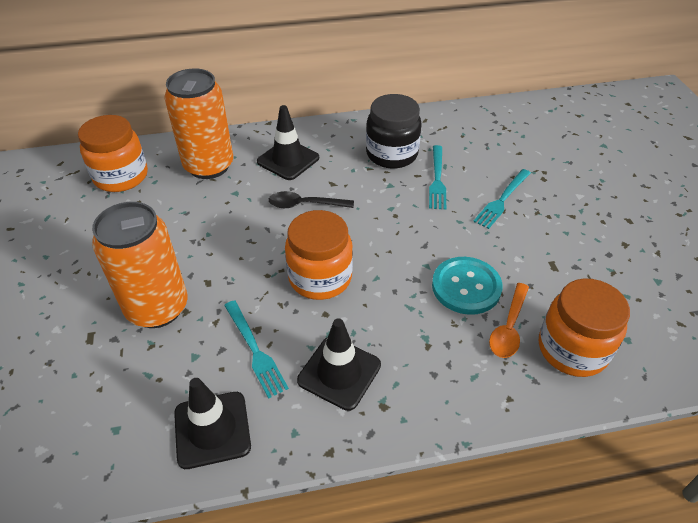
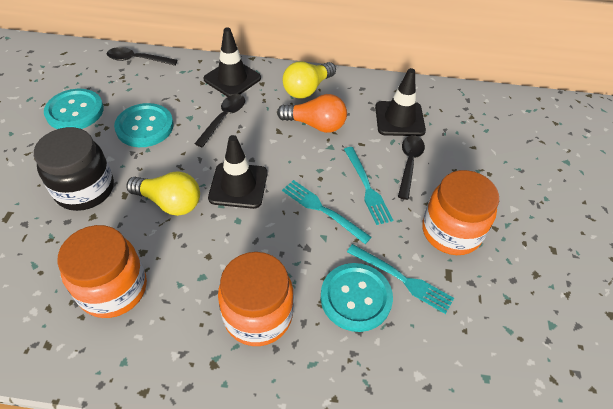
black spoon: [268,191,354,208] = 1 -> [107,47,177,66] [194,94,245,147] [398,135,425,200] = 3
orange can: [92,202,188,328] [165,68,233,179] = 2 -> none = 0
orange light bulb: none = 0 -> [277,94,347,133] = 1
orange spoon: [489,283,529,358] = 1 -> none = 0
turquoise button: [432,257,503,315] = 1 -> [44,89,104,129] [114,103,174,147] [321,263,393,332] = 3
yellow light bulb: none = 0 -> [126,171,200,216] [282,61,336,99] = 2

